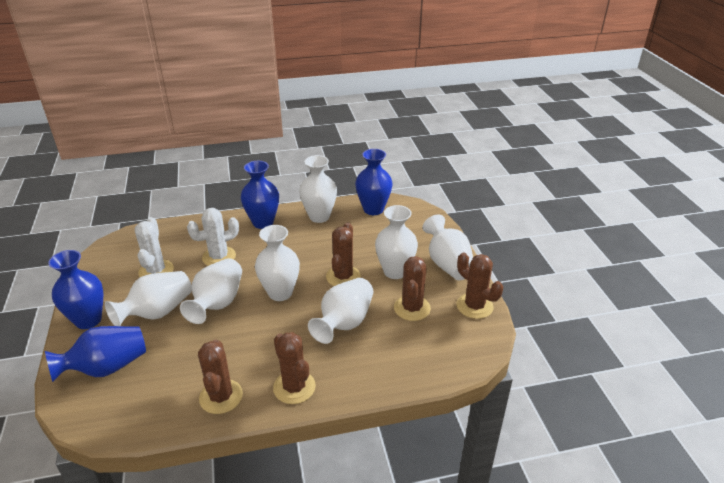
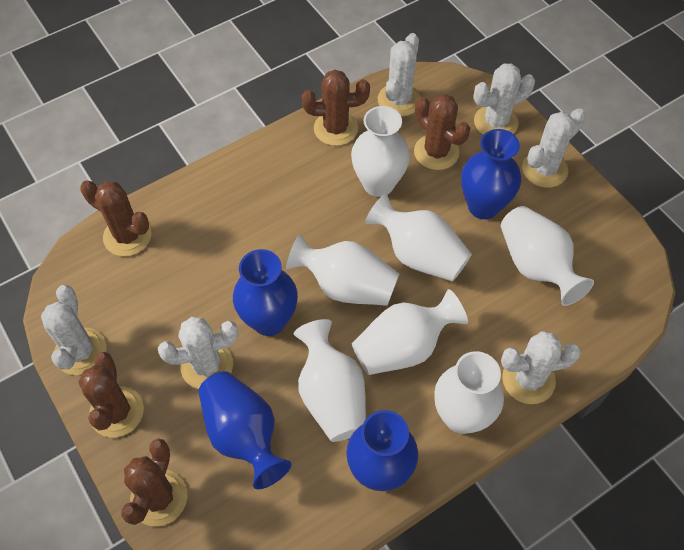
white cactus: [135,217,174,277] [187,208,239,266] = 2 -> [41,285,107,375] [158,317,238,389] [378,33,421,117] [473,64,535,135] [501,331,581,404] [522,108,586,188] = 6

